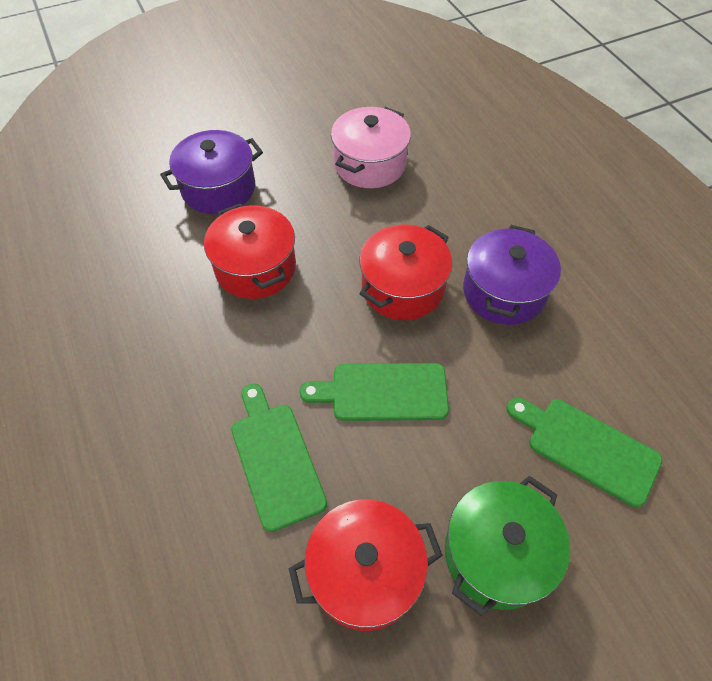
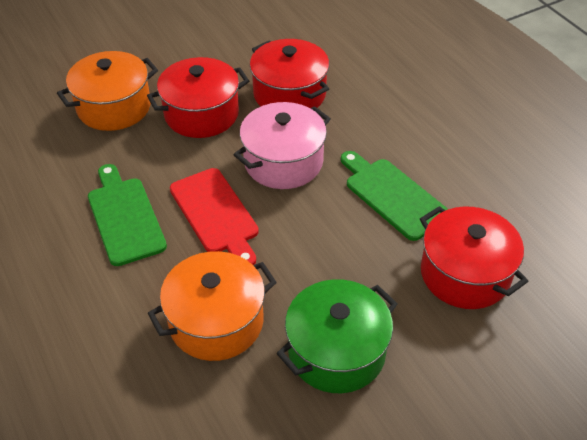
green cutting board: [231,383,327,532] [299,363,449,421] [507,398,662,507] = 3 -> [88,164,167,266] [341,151,448,241] = 2
orange pot: none = 0 -> [57,51,158,131] [148,251,277,361] = 2
purple pot: [160,130,263,214] [463,225,561,325] = 2 -> none = 0
red cutting board: none = 0 -> [170,168,259,265] = 1

